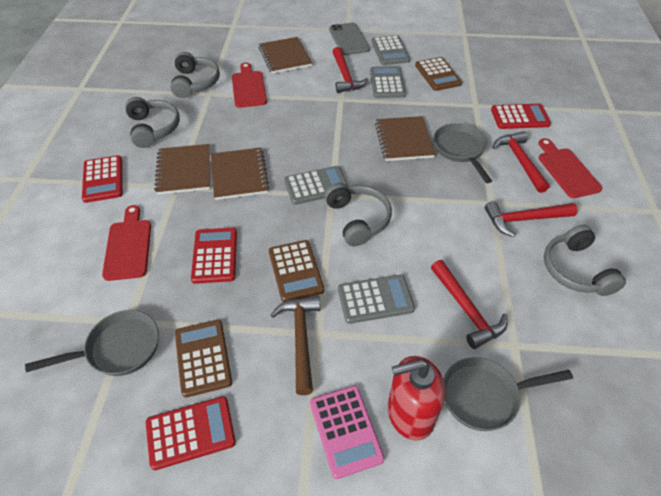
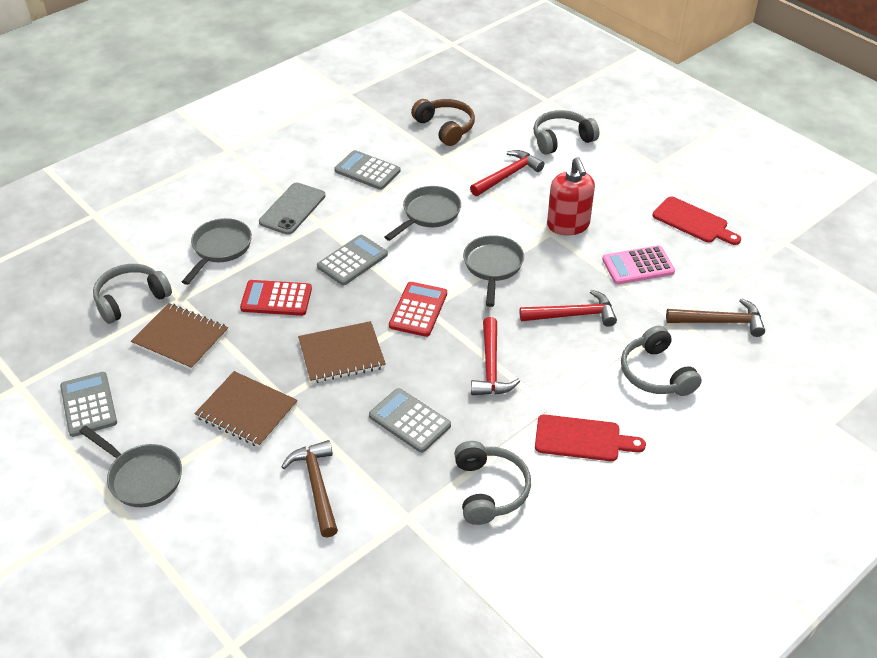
brown calculator: [175,320,232,398] [269,240,324,302] [415,57,462,91] = 3 -> none = 0
brown hammer: [271,296,320,395] = 1 -> [281,440,338,538] [666,298,765,337] = 2
brown headphones: none = 0 -> [411,99,475,146] = 1
brown notebook: [154,144,210,195] [211,147,269,200] [258,37,312,74] [375,116,436,161] = 4 -> [131,303,228,370] [194,371,298,447] [298,321,386,383] = 3
grey pan: [25,310,159,376] [433,123,492,183] [444,357,573,431] = 3 -> [79,426,182,507] [182,218,252,285] [384,186,461,241] [463,235,524,307] = 4
red calculator: [82,155,123,203] [146,396,236,470] [191,228,237,284] [491,104,551,129] = 4 -> [240,280,312,316] [389,282,447,337] = 2
red cutting board: [102,205,151,281] [232,63,267,108] [539,138,602,198] = 3 -> [535,414,646,461] [652,197,741,245] = 2
red hammer: [332,47,368,93] [431,260,507,349] [485,201,577,237] [492,131,550,193] = 4 -> [470,150,544,196] [471,317,520,395] [520,290,617,327] = 3

